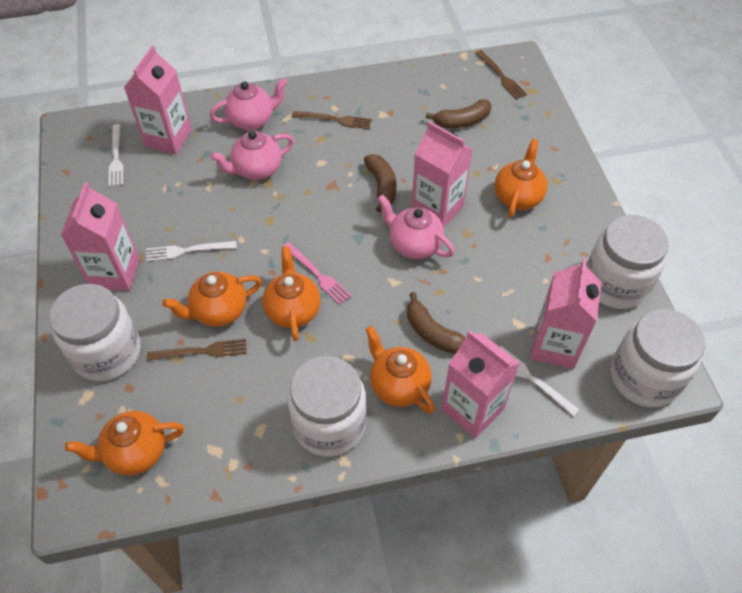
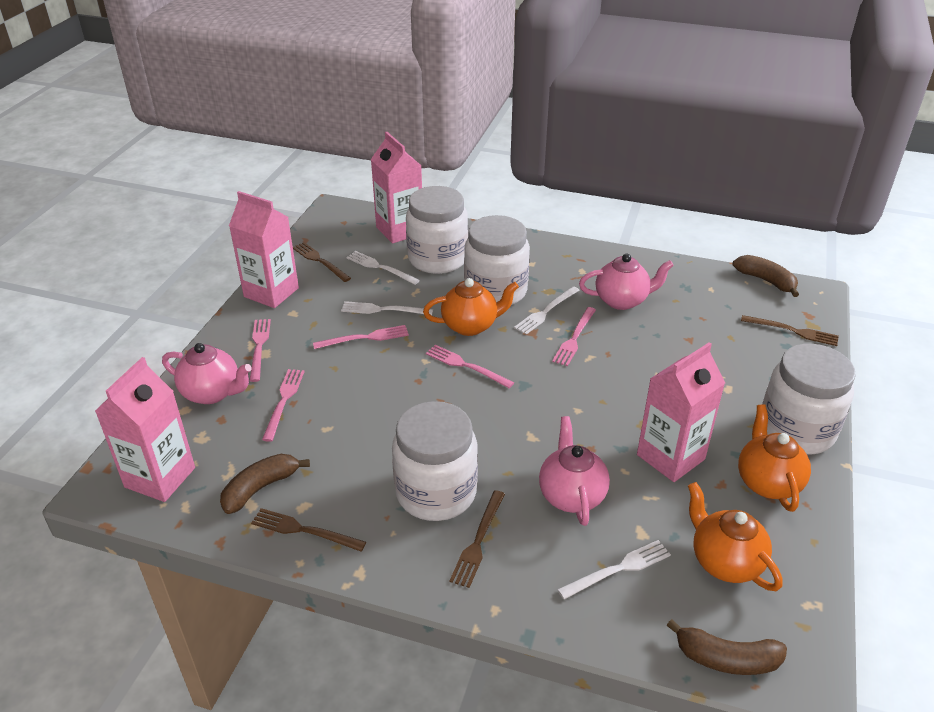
brown fork: [147,339,247,361] [292,111,372,129] [476,50,527,100] = 3 -> [251,508,366,552] [293,242,351,282] [449,490,505,588] [741,315,839,346] = 4
orange teapot: [65,411,184,476] [162,271,262,327] [263,246,320,341] [365,326,435,414] [495,139,548,218] = 5 -> [423,278,519,336] [688,482,783,591] [738,404,811,512] = 3
pink carton: [61,182,140,291] [124,46,192,154] [411,121,473,228] [441,330,520,438] [531,259,602,369] = 5 -> [95,357,195,502] [229,191,299,308] [371,132,422,244] [637,342,725,482] = 4
pink fork: [283,242,352,304] = 1 -> [249,319,271,382] [262,369,305,442] [313,325,409,349] [426,345,514,388] [552,307,596,366] = 5
white fork: [108,124,124,187] [146,241,237,262] [500,346,580,417] = 3 -> [341,301,433,315] [346,251,420,285] [514,286,580,335] [557,540,671,600] = 4

